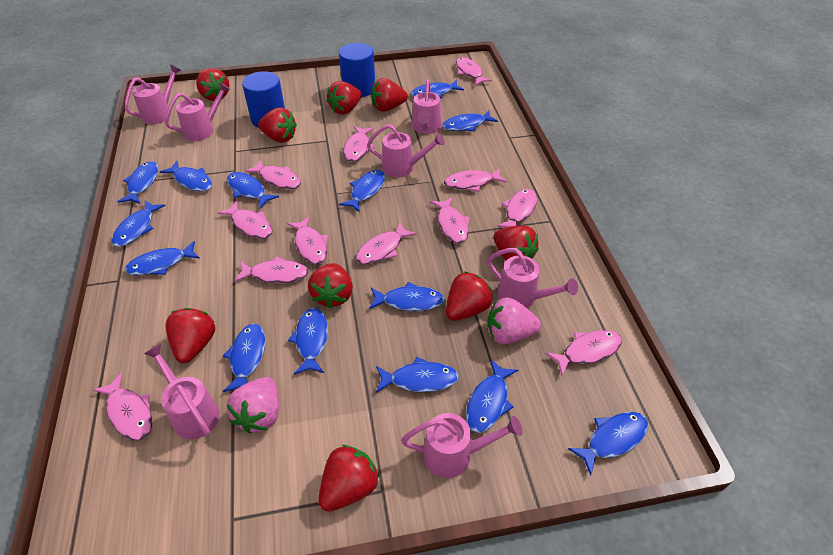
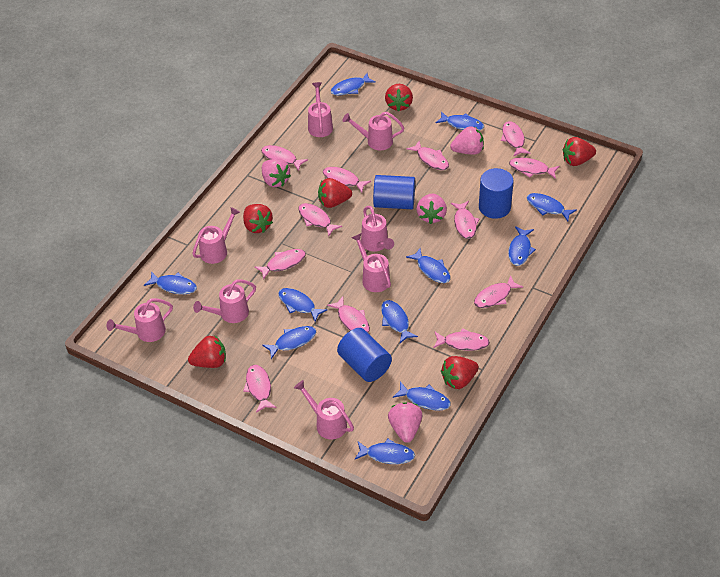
blue cylinder: [242,71,285,128] [339,43,375,97] = 2 -> [337,328,392,382] [373,175,415,209] [479,168,514,219] = 3
blue fish: [112,201,166,247] [117,161,159,204] [124,241,200,275] [160,161,213,191] [223,323,265,392] [227,172,279,208] [288,308,328,375] [339,170,385,212] [369,282,445,311] [376,357,459,393] [411,80,464,99] [442,110,498,131] [466,359,518,433] [568,412,648,475] = 14 -> [144,271,197,294] [262,326,316,359] [278,288,327,322] [331,73,376,95] [355,439,415,464] [381,300,418,343] [393,381,451,411] [406,248,451,283] [436,111,484,131] [508,226,536,266] [527,193,577,221] = 11
pink strawberry: [227,377,279,433] [487,297,541,344] = 2 -> [262,159,291,187] [388,402,422,443] [417,194,447,224] [450,126,484,155] = 4
pink watering can: [125,64,181,124] [144,344,220,439] [165,82,230,141] [367,124,445,177] [401,413,522,478] [412,79,441,134] [488,248,578,308] = 7 -> [107,298,173,342] [192,207,240,264] [193,279,256,323] [294,380,354,440] [308,82,333,137] [342,112,404,150] [351,233,391,292] [361,206,394,252] = 8
red strawberry: [166,308,216,363] [196,68,229,101] [258,107,297,143] [308,263,353,309] [318,445,380,512] [327,81,362,115] [371,78,408,112] [446,272,493,321] [494,225,539,261] = 9 -> [188,335,226,368] [243,204,273,233] [318,178,352,208] [385,84,413,112] [441,356,479,389] [563,137,596,166] = 6

